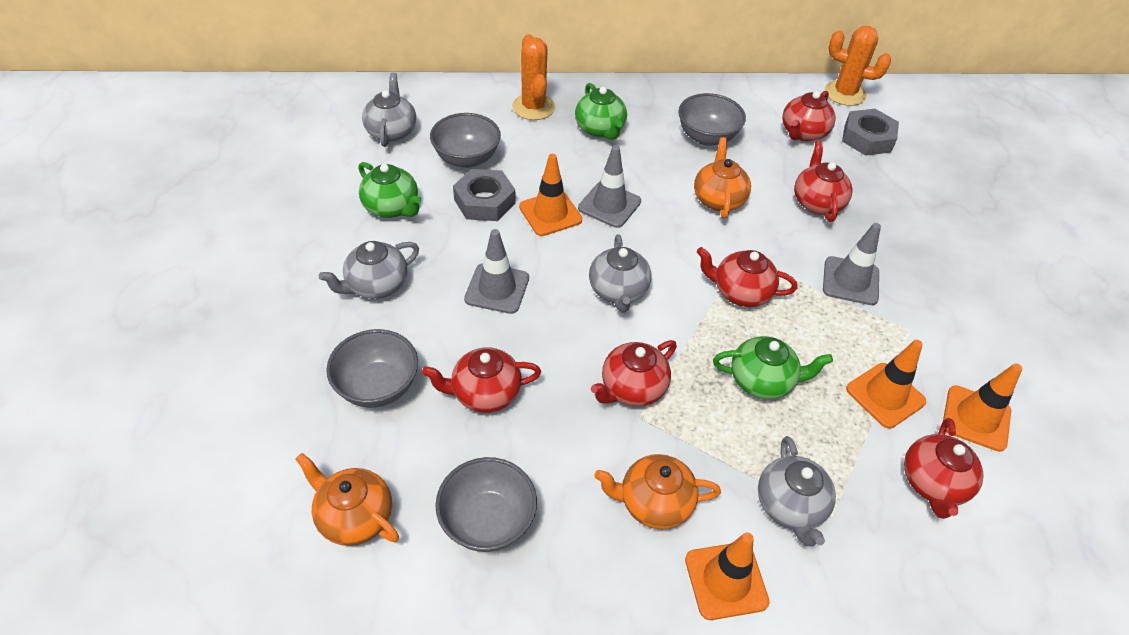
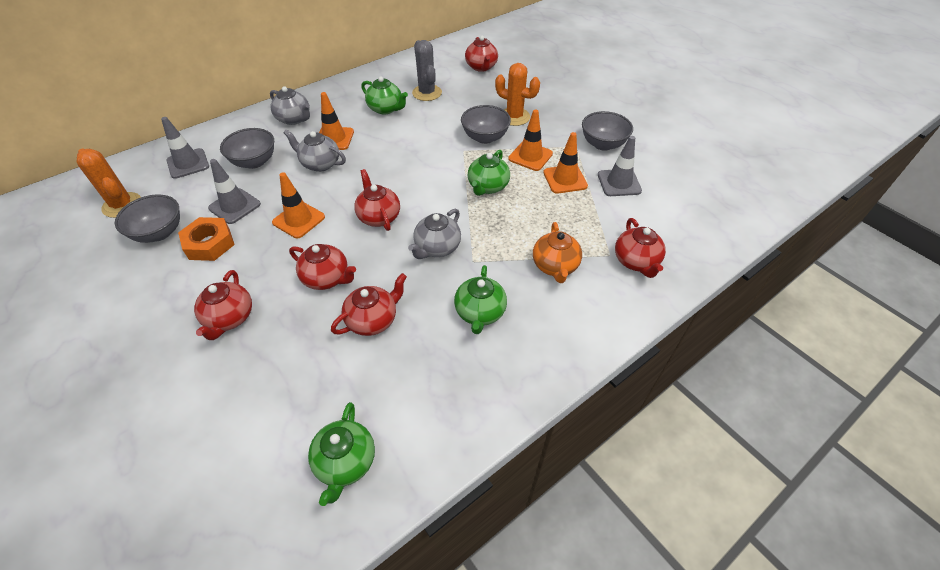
green teapot: [359,162,421,218] [575,83,627,140] [713,336,833,400] = 3 -> [308,402,375,506] [361,76,408,114] [454,265,507,334] [468,149,510,196] = 4
grey cactus: none = 0 -> [412,40,442,101] = 1
grey nut: [453,169,516,221] [842,109,899,156] = 2 -> none = 0
grey teapot: [319,241,419,299] [362,72,416,147] [589,235,652,312] [758,436,836,546] = 4 -> [270,86,310,125] [283,129,346,172] [408,209,461,259] = 3
orange nut: none = 0 -> [178,217,235,261] = 1
orange teapot: [295,453,399,546] [594,454,721,529] [694,137,751,219] = 3 -> [533,222,582,283] = 1

